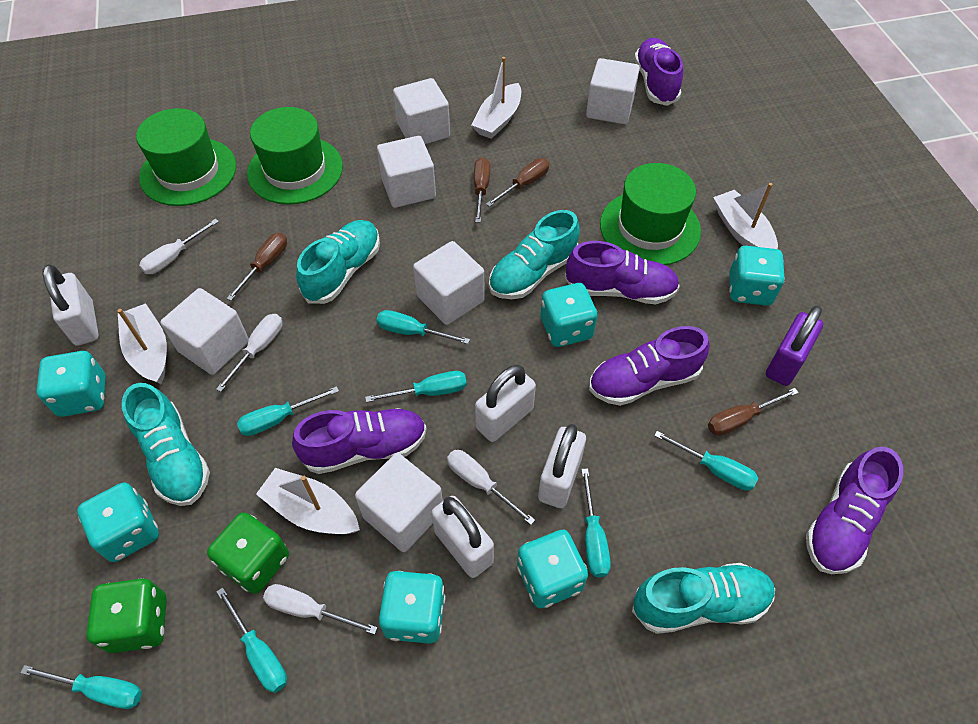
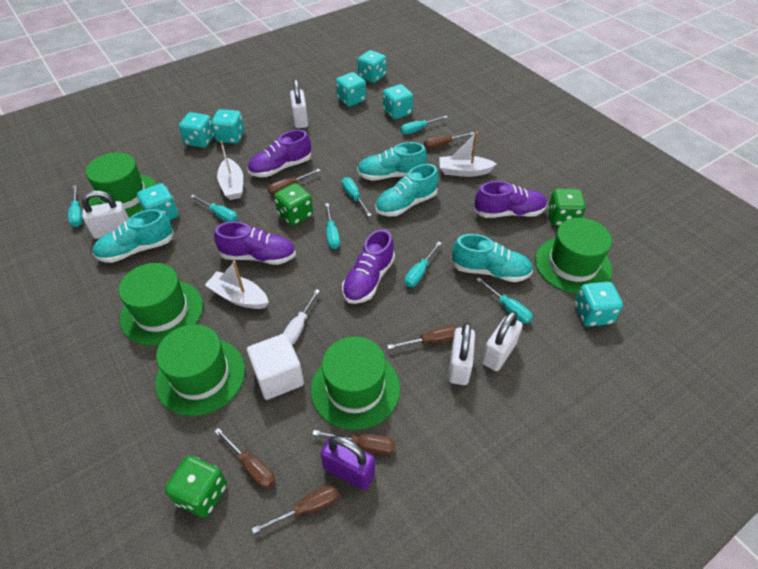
brown screwdriver: [226,233,287,301] [474,158,490,223] [486,158,549,207] [708,388,799,436] = 4 -> [214,428,275,489] [252,485,339,534] [267,169,320,195] [312,430,395,455] [387,325,457,349] [424,132,474,149] = 6
green dice: [86,578,167,653] [207,512,289,594] = 2 -> [165,455,227,518] [274,183,313,226] [548,188,586,226] = 3
green hat: [136,108,236,206] [247,107,343,204] [600,163,701,265] = 3 -> [86,152,157,218] [118,263,203,346] [155,324,245,416] [311,336,400,430] [535,218,612,294] = 5
purple shoe: [292,408,427,474] [565,241,680,304] [589,326,709,406] [634,38,683,106] [806,447,903,574] = 5 -> [214,222,296,265] [248,130,311,177] [342,229,395,304] [474,181,547,218] = 4
turquoise dice: [37,351,106,417] [77,482,159,562] [379,571,446,644] [517,529,588,608] [540,283,598,347] [729,246,785,306] = 6 -> [137,183,178,220] [179,112,214,148] [211,109,244,144] [336,72,366,107] [358,50,386,83] [383,84,413,119] [575,282,623,326] = 7
white boat: [117,303,167,384] [256,468,360,534] [471,57,521,139] [713,183,778,249] = 4 -> [205,260,269,309] [217,141,243,200] [439,132,497,177] = 3
white cube: [160,288,249,375] [355,453,443,552] [377,136,436,208] [393,78,450,144] [413,241,485,325] [586,58,640,124] = 6 -> [247,333,304,400] = 1
white screwdriver: [139,219,219,274] [216,314,283,392] [263,584,378,635] [447,450,535,525] = 4 -> [283,289,320,345] = 1

